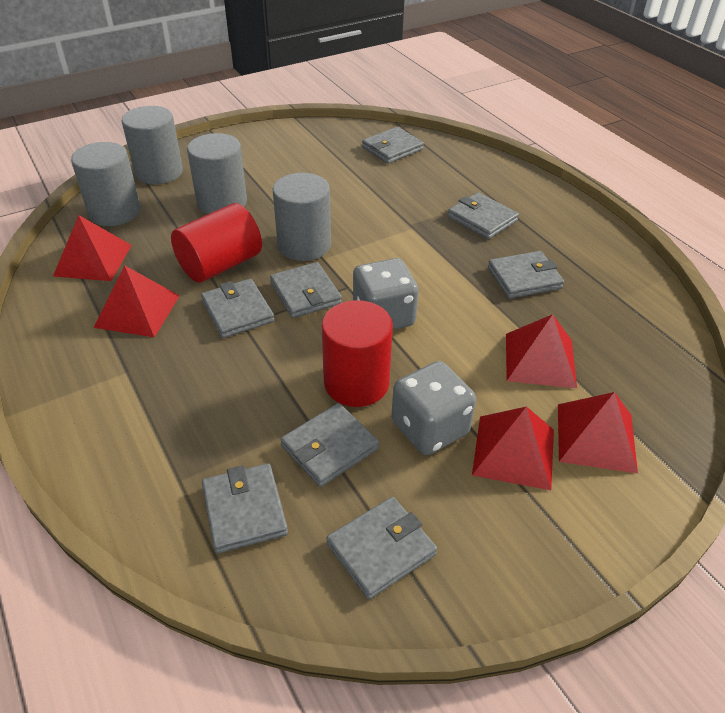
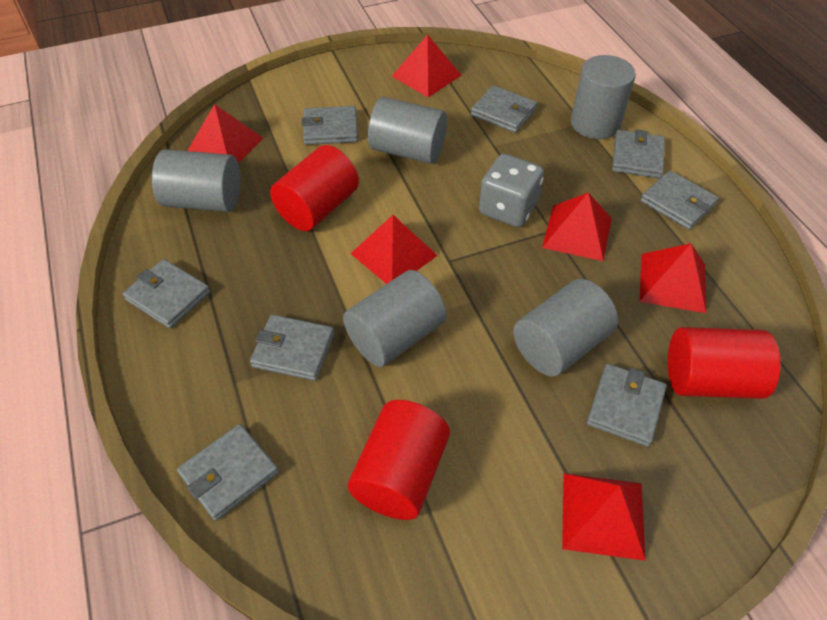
grey cylinder: [71,142,141,226] [122,106,183,184] [187,133,247,214] [273,173,331,261] = 4 -> [152,149,241,212] [343,270,446,367] [368,97,447,164] [513,279,618,376] [571,55,636,139] = 5
grey dice: [353,258,419,330] [391,361,476,455] = 2 -> [479,154,544,227] = 1
red cylinder: [171,203,262,283] [322,300,393,407] = 2 -> [270,145,359,231] [348,400,450,520] [668,327,781,399] = 3
red pyramid: [53,215,132,281] [94,265,179,338] [472,406,554,490] [506,314,577,388] [558,392,638,474] = 5 -> [187,104,263,163] [350,215,438,284] [392,35,461,97] [542,192,612,261] [562,473,646,561] [639,243,706,313] = 6

